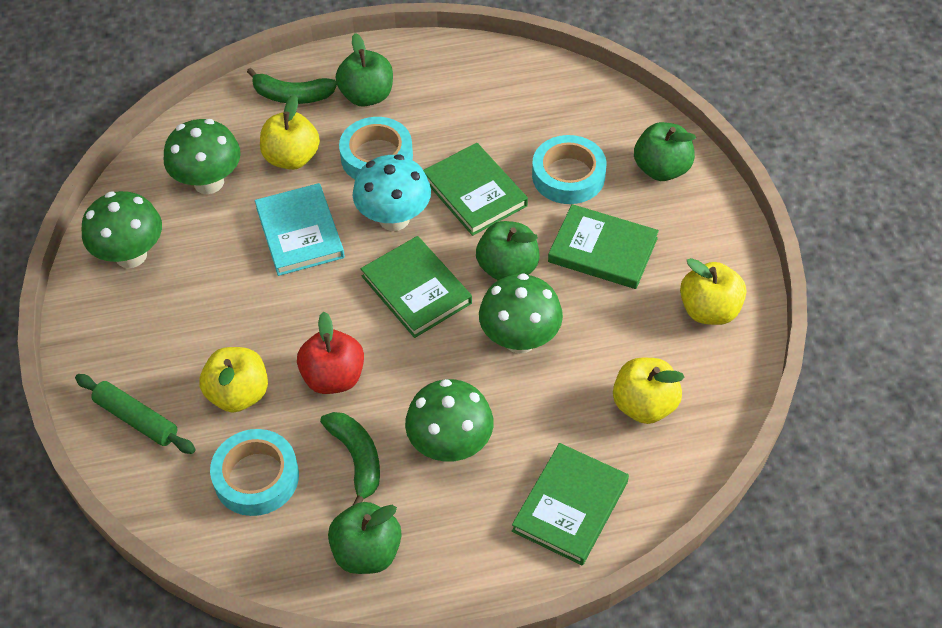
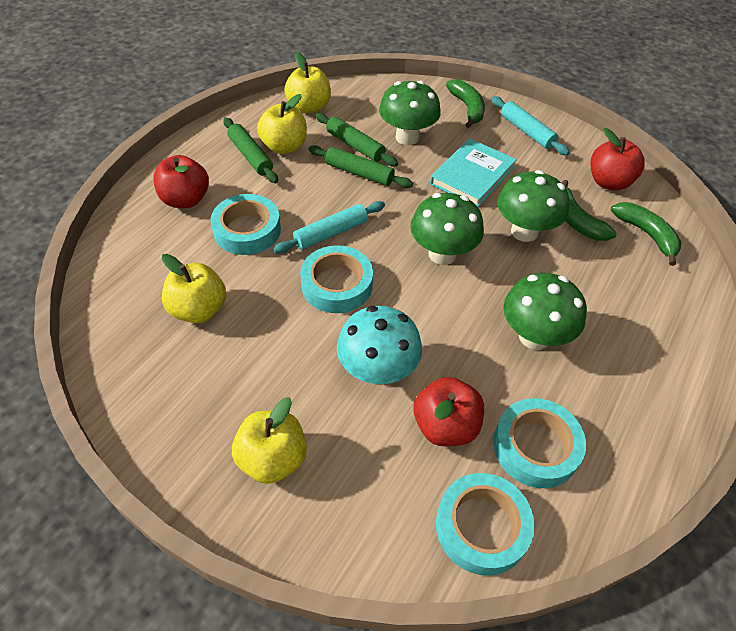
green apple: [328,502,402,574] [335,33,393,107] [476,221,540,280] [634,122,696,181] = 4 -> none = 0
green banana: [247,68,337,104] [320,412,380,506] = 2 -> [446,79,485,128] [562,180,617,241] [611,202,681,266] = 3
green book: [361,236,472,338] [423,143,528,236] [512,443,629,565] [548,204,659,289] = 4 -> none = 0
green rolling pin: [75,374,195,454] = 1 -> [223,118,278,184] [309,145,413,188] [315,113,398,167] = 3
red apple: [297,312,364,394] = 1 -> [153,155,209,208] [414,377,484,446] [590,128,645,190] = 3
turquoise rolling pin: none = 0 -> [273,201,385,253] [491,96,570,155] = 2
turquoise tape: [210,429,299,516] [339,117,413,180] [532,135,606,204] = 3 -> [211,194,281,255] [300,245,373,313] [436,473,535,576] [493,398,586,488] = 4

